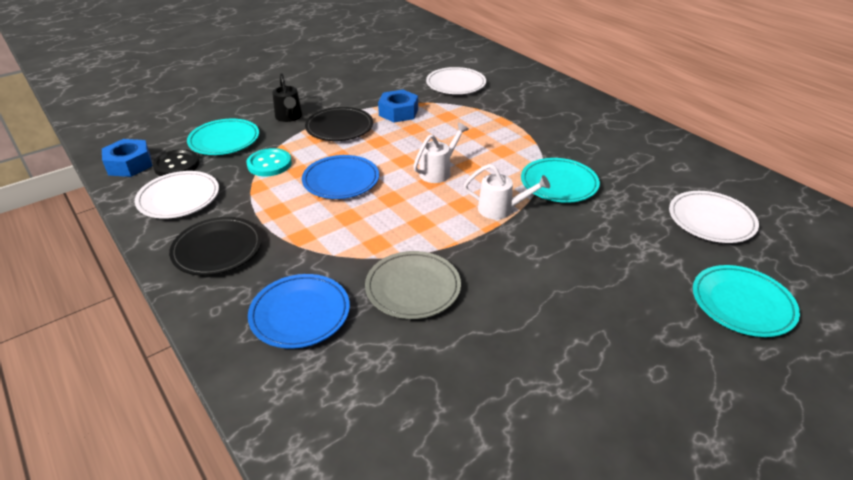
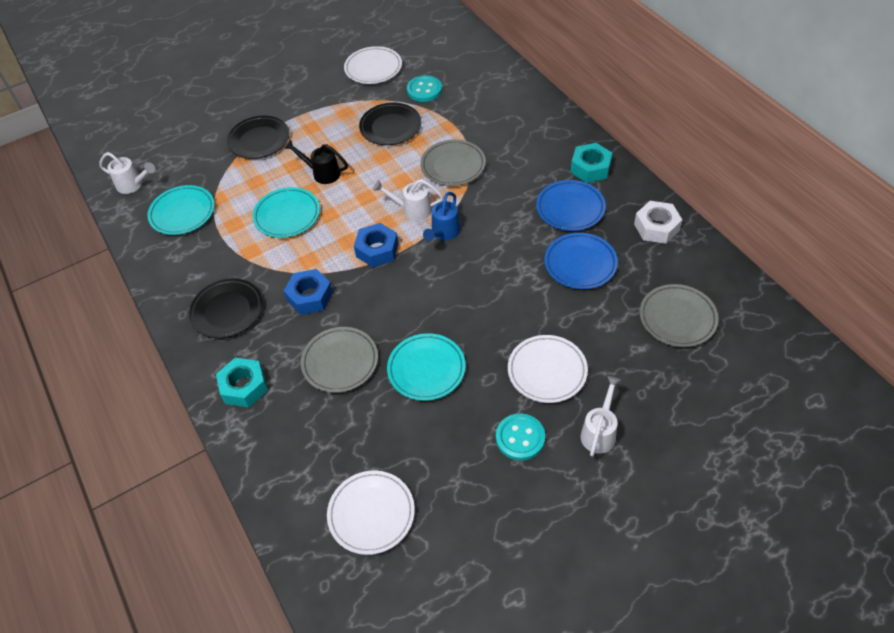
black button: [152,149,200,176] = 1 -> none = 0
black plate: [169,217,262,276] [305,107,373,141] = 2 -> [189,278,263,338] [227,116,289,159] [359,103,421,145] = 3
blue watering can: none = 0 -> [423,192,461,241] = 1
grey plate: [365,251,461,319] = 1 -> [301,327,378,393] [421,139,486,186] [640,284,719,347] = 3
turquoise button: [247,148,292,176] = 1 -> [407,75,442,102] [496,413,545,461] = 2
turquoise nut: none = 0 -> [216,358,268,408] [571,143,612,183] = 2
white nut: none = 0 -> [634,201,682,244] = 1
white watering can: [413,123,469,183] [464,164,550,220] = 2 -> [99,152,155,194] [373,179,443,221] [581,376,621,457] = 3

